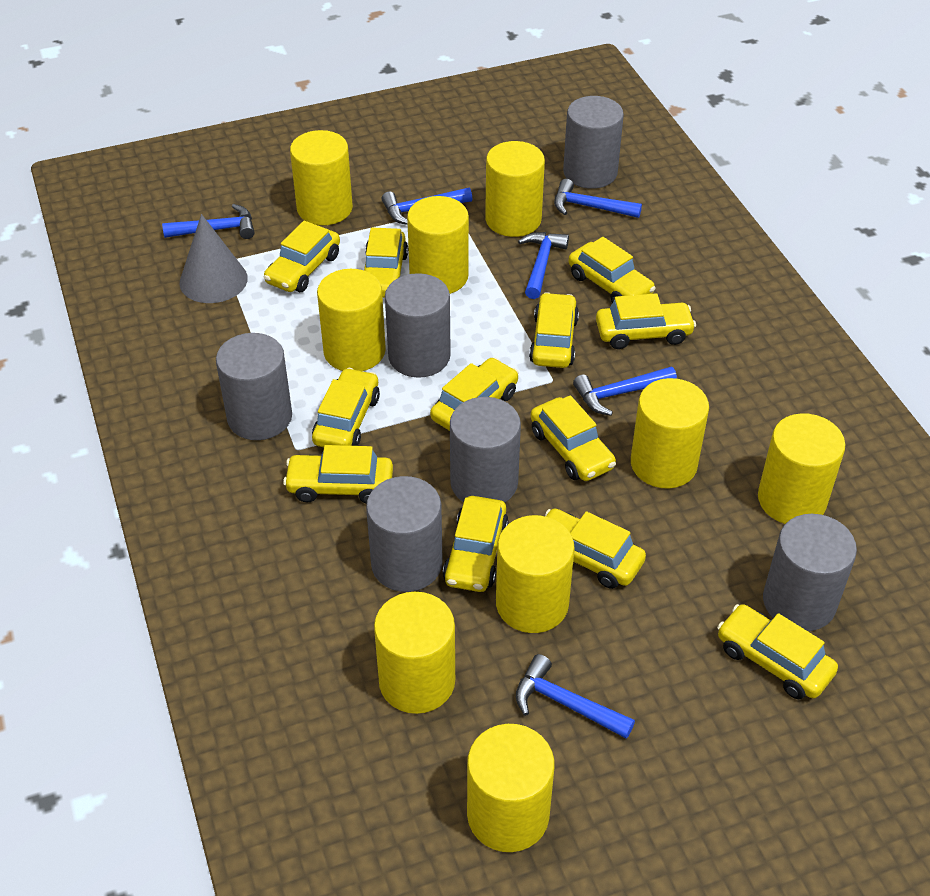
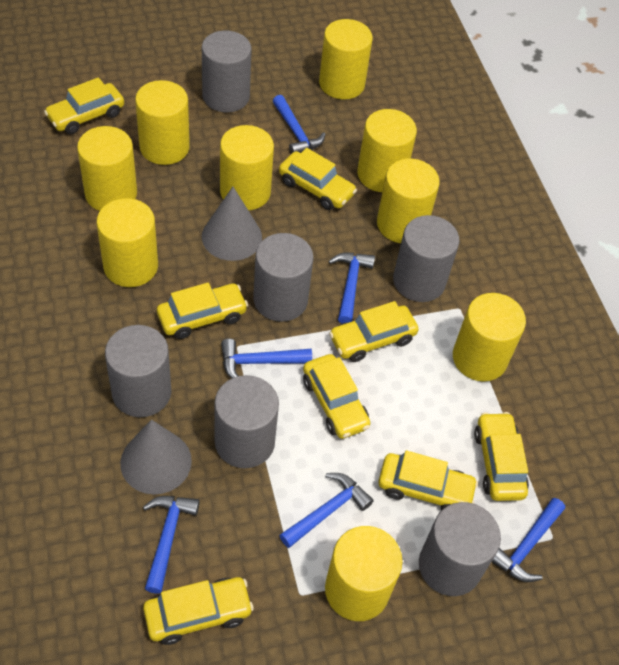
grey cone: [180,214,248,303] = 1 -> [120,420,192,494] [202,187,262,261] = 2
yellow car: [264,221,340,292] [283,445,393,504] [312,368,380,447] [364,228,408,298] [430,357,519,431] [443,496,509,592] [529,292,579,368] [530,395,616,481] [545,508,646,589] [568,237,656,303] [596,293,696,349] [717,604,838,699] = 12 -> [44,77,124,134] [143,577,254,645] [157,283,248,339] [279,148,357,210] [303,354,370,439] [329,301,419,362] [378,450,478,510] [474,412,529,501] = 8

